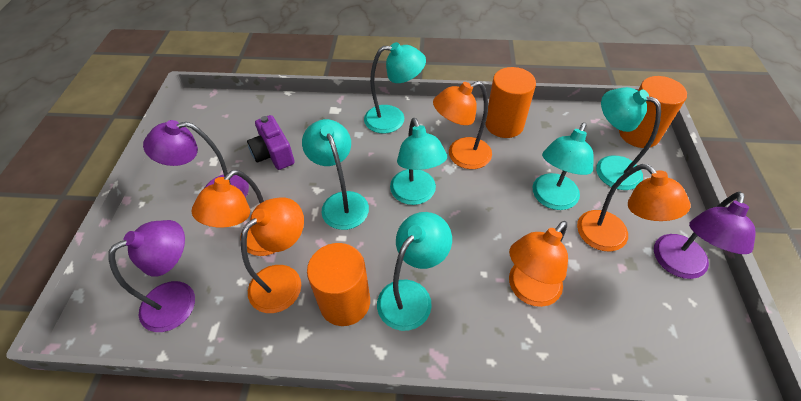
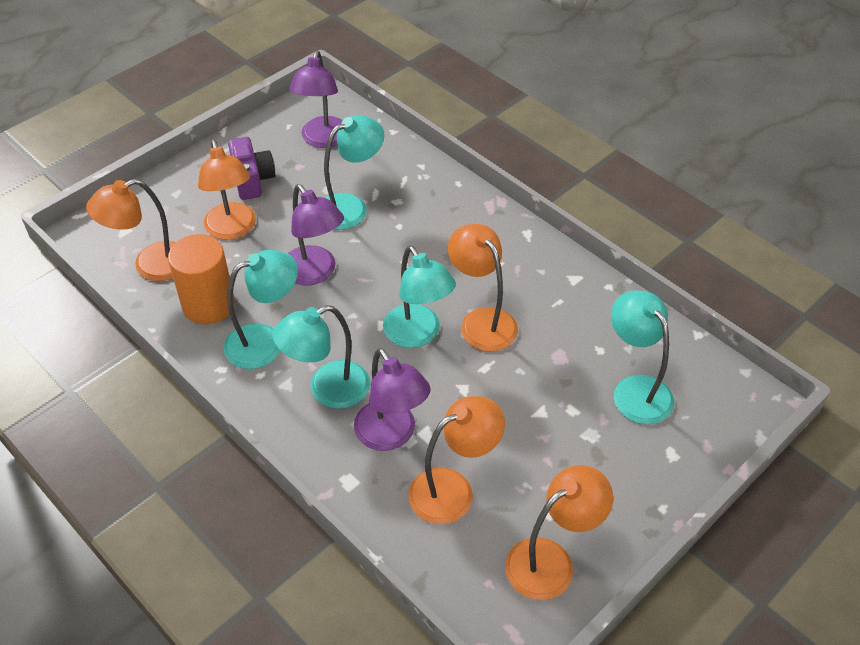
orange cylinder: [307,243,370,326] [485,67,536,138] [619,76,687,148] = 3 -> [168,234,235,325] = 1
turquoise lamp: [302,119,369,230] [364,42,426,133] [377,212,452,331] [390,118,447,205] [533,122,594,210] [596,87,661,190] = 6 -> [224,250,298,369] [272,305,370,409] [324,115,384,230] [383,246,456,348] [611,290,674,424] = 5

